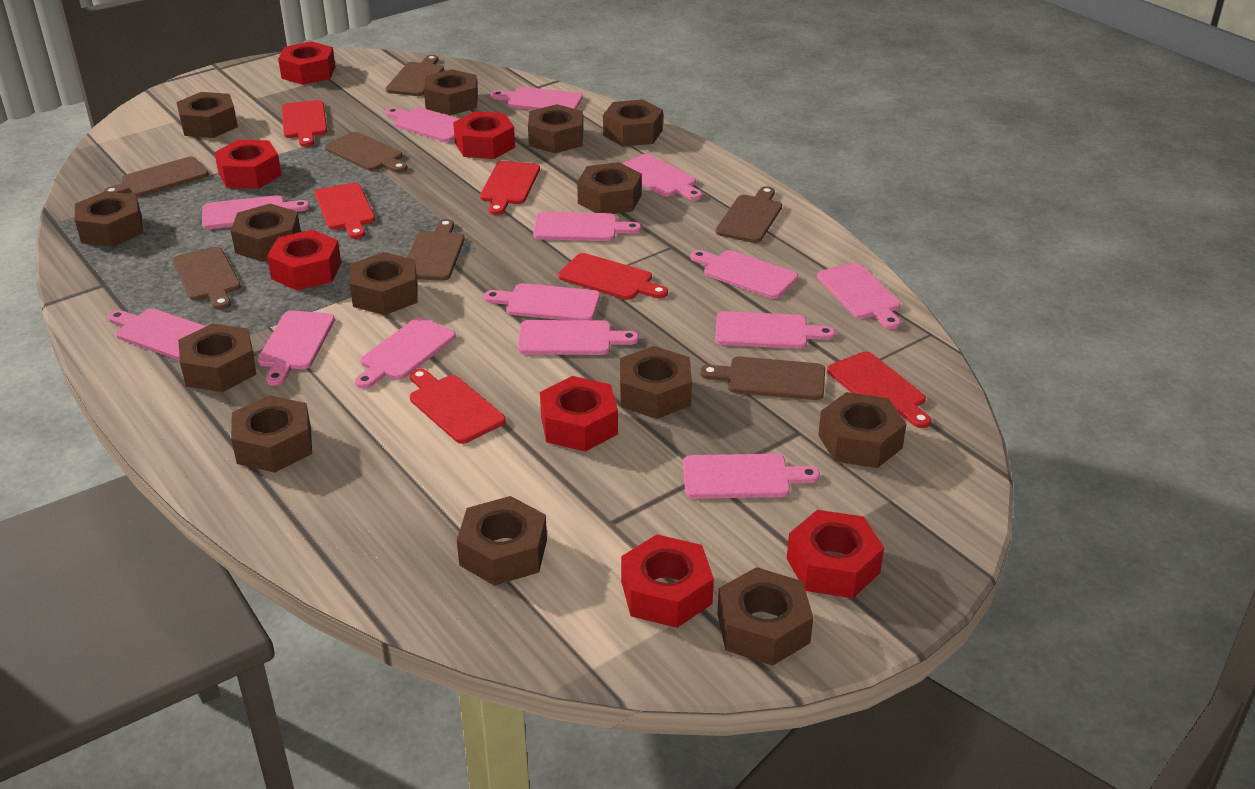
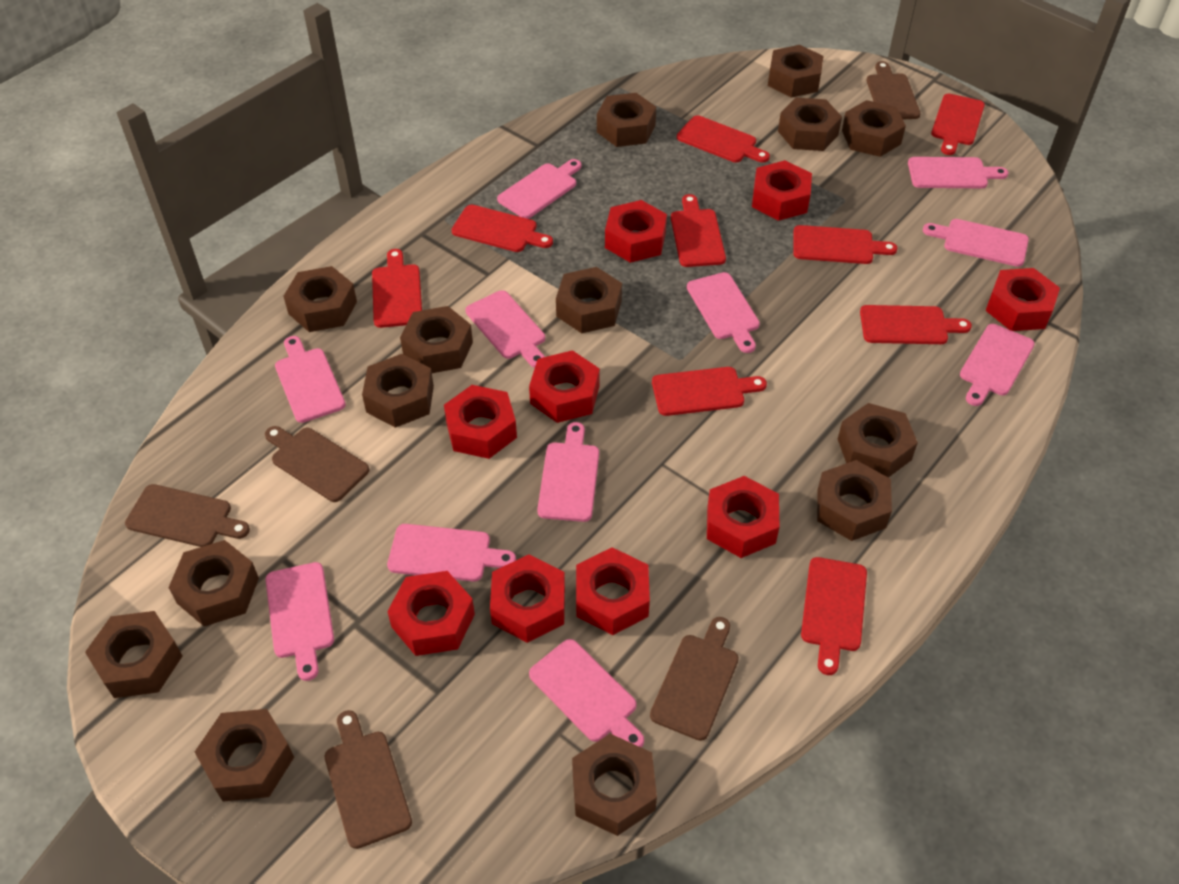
brown cutting board: [103,157,209,197] [172,247,241,310] [325,132,407,173] [386,55,444,96] [407,219,465,281] [700,356,825,400] [715,186,782,243] = 7 -> [125,484,250,547] [265,426,369,502] [324,710,412,849] [650,617,739,741] [867,61,921,120] = 5
pink cutting board: [108,308,206,360] [202,195,310,229] [258,310,335,385] [355,318,456,389] [385,107,459,142] [484,283,600,320] [491,87,583,110] [518,320,639,355] [533,212,641,241] [622,154,702,200] [683,454,820,499] [690,250,798,299] [715,311,835,349] [817,263,901,329] = 14 -> [266,562,334,681] [275,336,346,423] [387,524,516,582] [466,290,545,368] [497,159,582,219] [529,639,644,748] [537,422,599,522] [687,272,760,353] [908,157,1008,188] [923,219,1029,267] [960,324,1035,406] = 11
red cutting board: [282,100,327,147] [315,183,375,239] [410,369,506,444] [480,161,540,215] [558,253,668,300] [827,351,931,428] = 6 -> [372,249,422,328] [451,204,553,252] [652,367,767,416] [671,194,726,267] [677,115,770,163] [793,225,897,264] [801,557,867,675] [860,305,972,344] [931,93,985,155] = 9
red nut: [214,140,282,189] [267,230,341,290] [278,41,336,85] [453,111,515,159] [540,376,618,452] [621,534,714,628] [787,510,884,598] = 7 -> [387,571,475,656] [444,385,517,459] [490,554,565,643] [529,350,600,423] [576,547,650,635] [605,200,667,263] [707,476,780,558] [752,160,812,221] [985,268,1060,331] = 9

